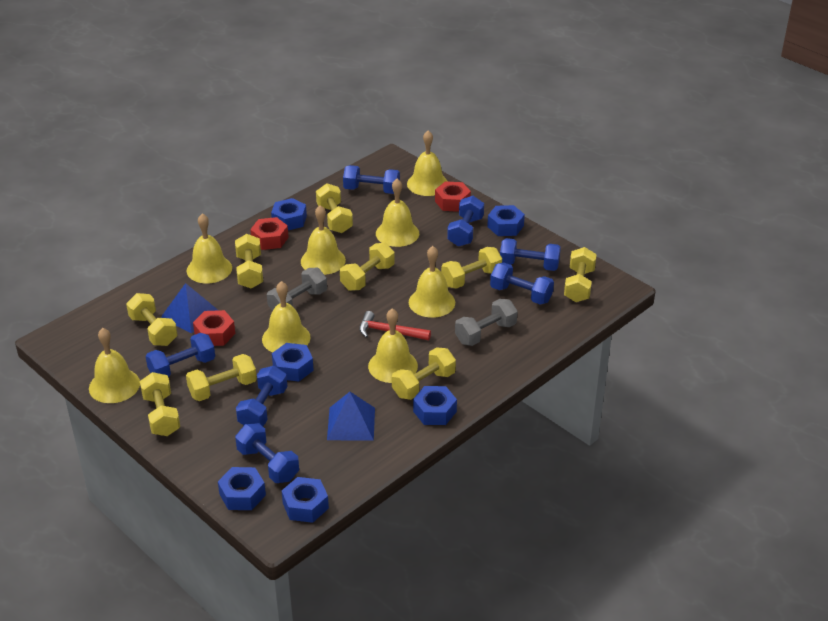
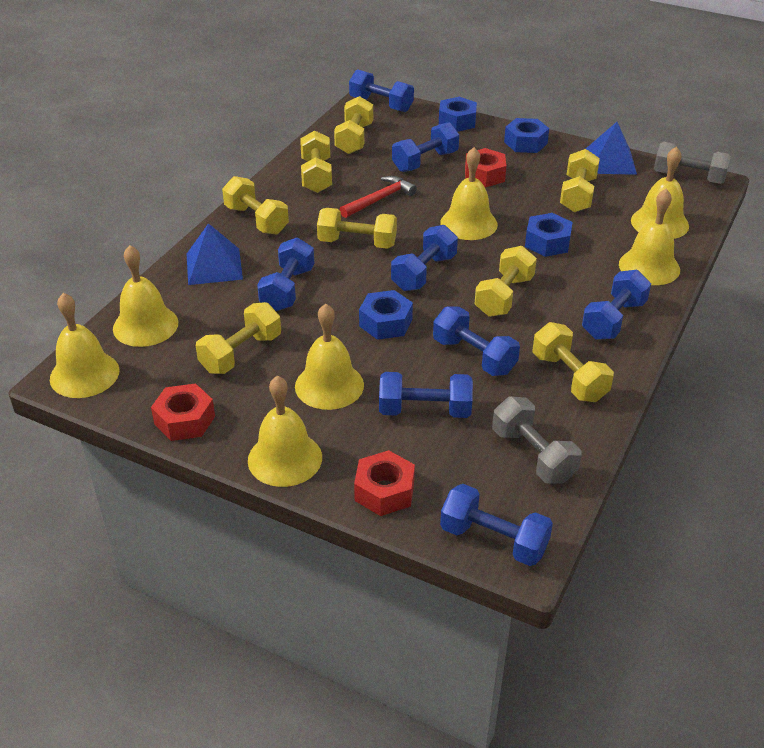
blue dumbbell: [146,333,215,377] [235,423,299,483] [236,366,287,426] [343,165,400,194] [447,196,484,247] [490,262,554,305] [500,238,561,271] = 7 -> [257,238,314,311] [349,69,414,112] [379,372,473,418] [391,225,458,291] [392,122,459,172] [433,306,520,376] [440,484,553,566] [582,270,651,340] = 8
blue nut: [218,467,266,510] [271,198,307,230] [272,343,314,382] [282,477,329,523] [413,386,457,425] [487,205,525,236] = 6 -> [359,290,413,340] [439,97,477,132] [504,118,549,153] [525,213,573,257] = 4
yellow bell: [89,328,140,403] [187,213,232,284] [262,281,311,352] [301,205,346,275] [368,308,418,383] [376,179,419,247] [407,130,448,196] [409,246,455,318] = 8 -> [50,293,119,398] [113,245,178,347] [248,376,322,487] [295,304,364,410] [440,147,498,240] [619,188,680,285] [631,146,689,239] = 7
yellow dumbbell: [126,293,177,346] [140,372,180,436] [186,354,257,401] [235,234,263,289] [316,183,353,233] [340,242,395,291] [392,347,456,400] [441,247,502,289] [564,247,597,302] = 9 -> [196,302,281,374] [222,176,289,235] [300,130,332,193] [317,208,397,249] [334,96,373,154] [475,246,537,317] [533,322,614,402] [560,149,600,212] = 8

